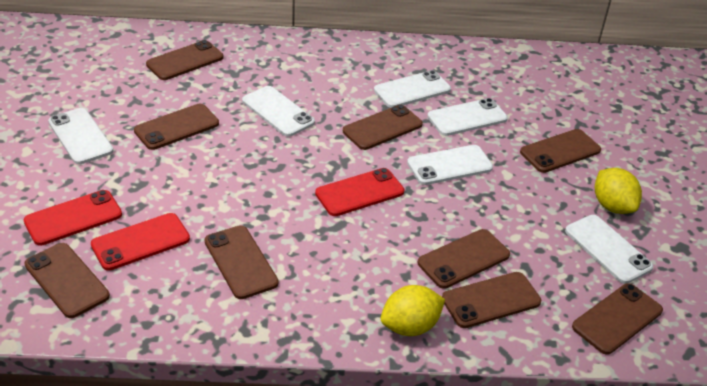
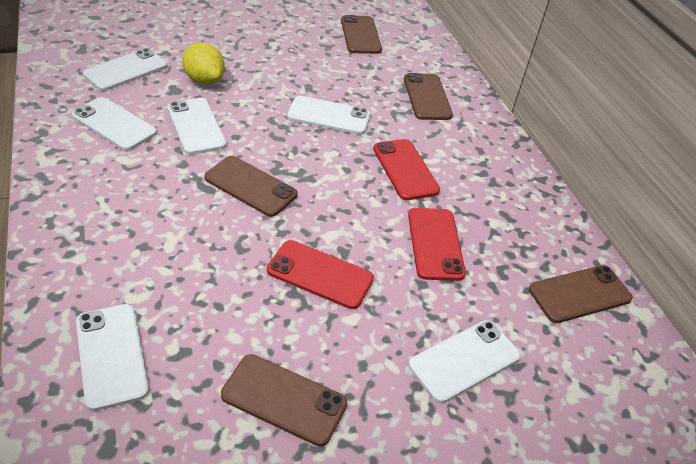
brown phone: [24,243,110,318] [134,104,219,150] [146,40,223,80] [204,225,279,299] [343,105,423,150] [418,229,510,289] [442,272,541,328] [520,129,601,173] [572,283,663,355] = 9 -> [204,156,298,217] [221,354,347,446] [341,15,382,54] [404,73,453,120] [529,265,633,323] = 5
yellow lemon: [381,285,445,336] [595,168,642,214] = 2 -> [182,42,225,84] = 1

